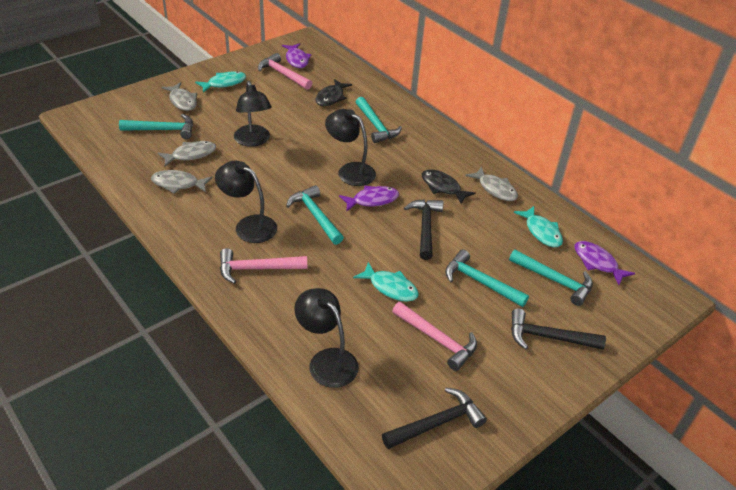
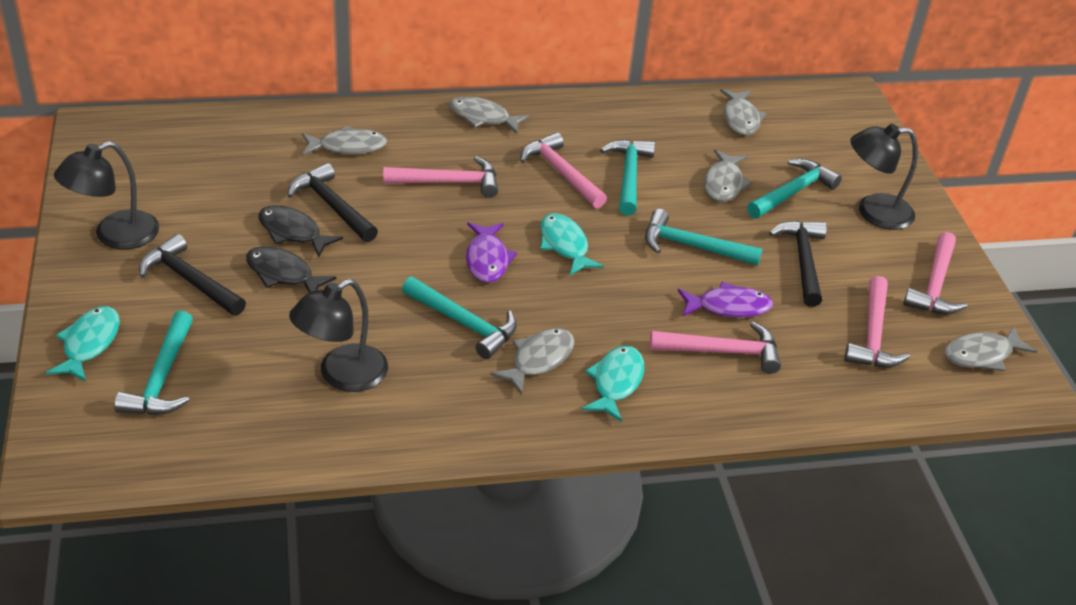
black lamp: [215,161,277,243] [234,81,272,147] [294,288,359,388] [325,109,376,186] = 4 -> [54,141,159,249] [289,279,388,392] [850,124,918,230] = 3
grey fish: [151,170,213,194] [158,141,216,166] [162,82,197,111] [466,166,518,201] = 4 -> [302,126,387,155] [449,96,530,134] [490,328,575,395] [704,149,752,202] [720,89,767,136] [944,327,1037,371] = 6
pink hammer: [220,248,307,284] [258,53,312,90] [392,302,477,371] = 3 -> [383,156,498,198] [520,132,607,208] [649,321,781,374] [844,276,910,367] [903,232,967,314] = 5
purple fish: [282,43,311,68] [339,186,399,212] [574,241,635,285] = 3 -> [466,222,517,283] [678,282,773,318] = 2

